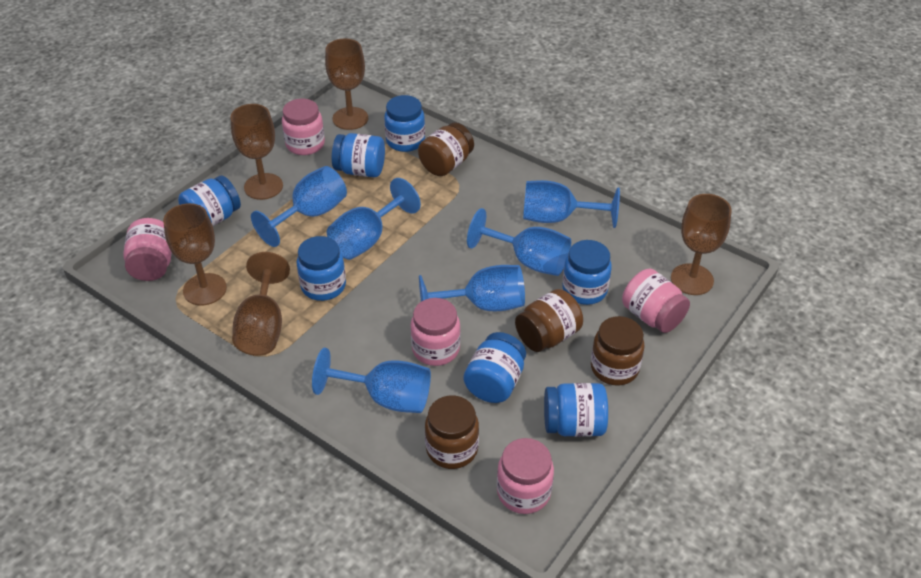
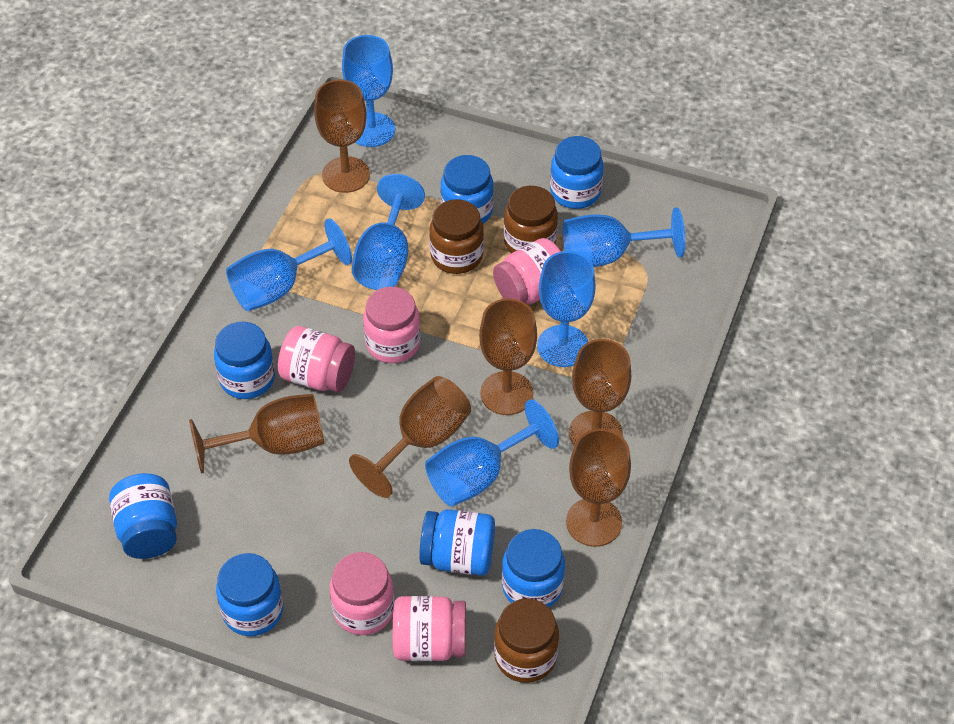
brown goblet: [163,203,227,305] [230,104,283,200] [232,252,290,356] [325,38,368,130] [671,194,732,295] = 5 -> [189,394,324,473] [314,80,370,193] [349,376,471,498] [479,298,537,415] [566,429,631,547] [569,339,631,446] = 6
brown jar: [418,122,474,176] [425,396,479,469] [515,289,583,352] [591,316,645,385] = 4 -> [429,199,484,274] [494,598,559,683] [504,186,558,253] = 3

